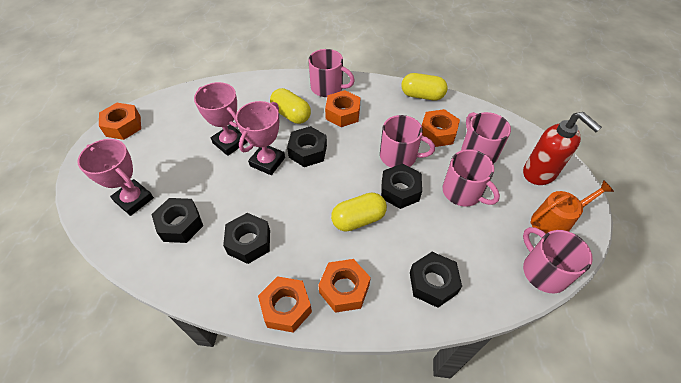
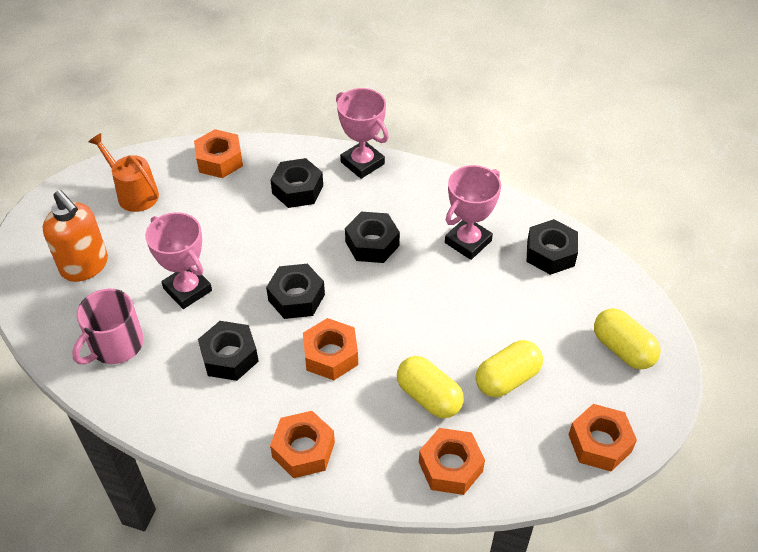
orange soap dispenser: none = 0 -> [43,190,108,282] = 1
pink mug: [308,49,355,97] [380,115,435,168] [443,149,500,207] [461,112,511,164] [523,227,593,293] = 5 -> [72,289,144,364] = 1
red soap dispenser: [523,112,602,185] = 1 -> none = 0

